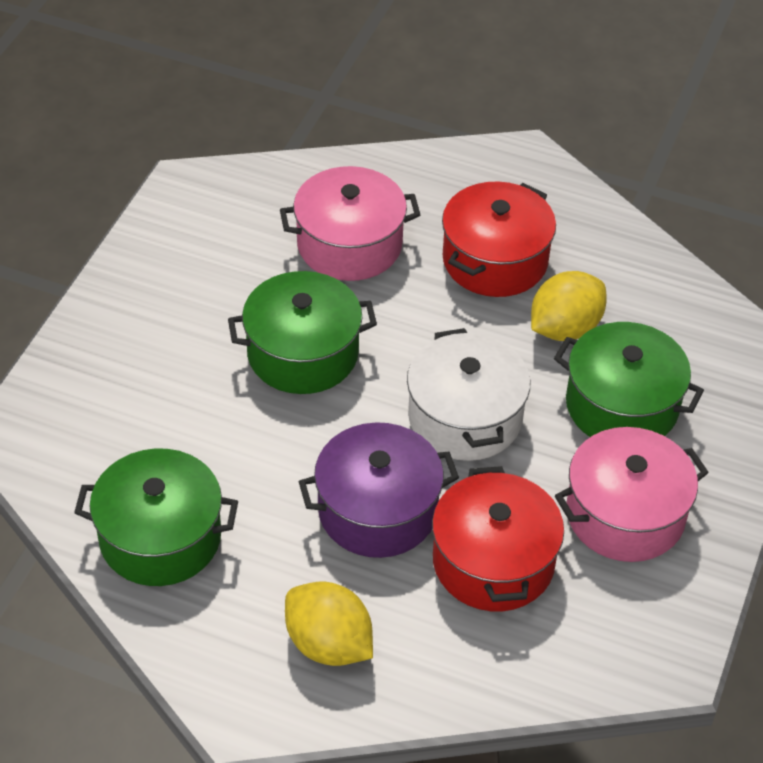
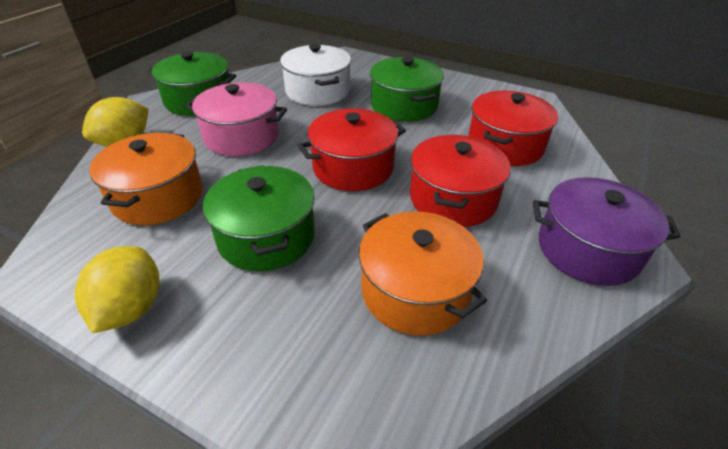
orange pot: none = 0 -> [89,133,203,225] [359,212,487,336] = 2
pink pot: [280,166,420,281] [555,427,709,562] = 2 -> [185,82,287,156] = 1
red pot: [432,466,564,611] [442,182,556,297] = 2 -> [298,108,406,191] [410,135,511,227] [468,91,558,166] = 3

